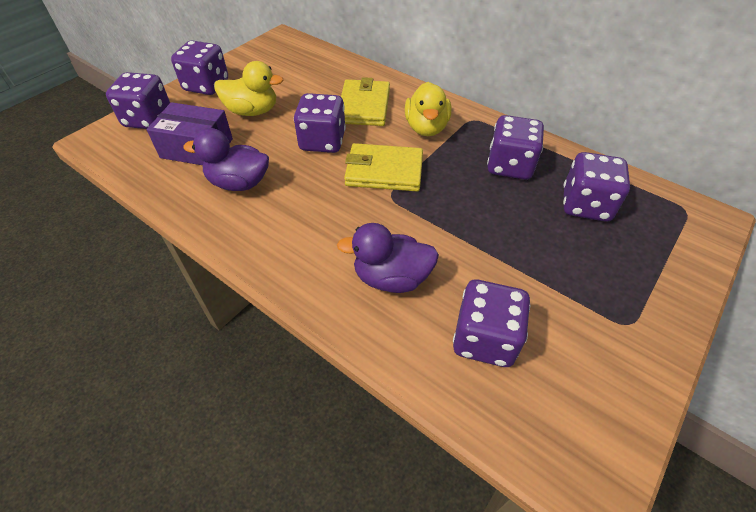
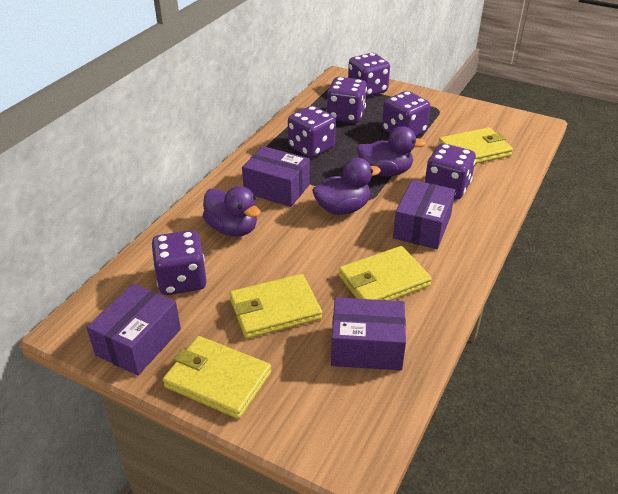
purple box: [147,102,233,165] = 1 -> [86,284,181,375] [242,146,310,207] [331,297,406,370] [393,180,455,249] = 4
purple duck: [183,128,269,191] [337,223,439,293] = 2 -> [203,186,261,237] [312,158,381,215] [357,126,426,177] = 3
yellow duck: [214,61,283,116] [405,82,451,136] = 2 -> none = 0
yellow wallet: [341,77,390,126] [344,143,423,191] = 2 -> [163,336,271,419] [229,274,322,339] [339,246,432,300] [438,127,513,164] = 4

